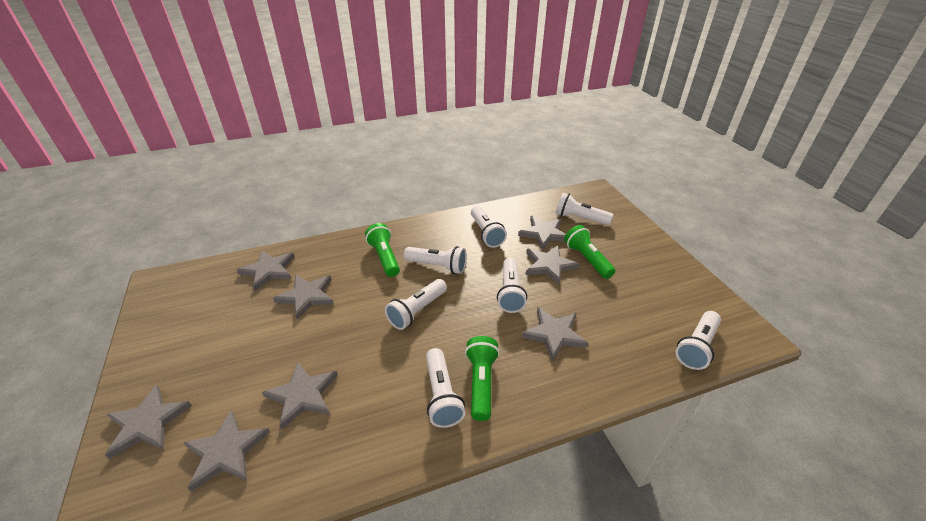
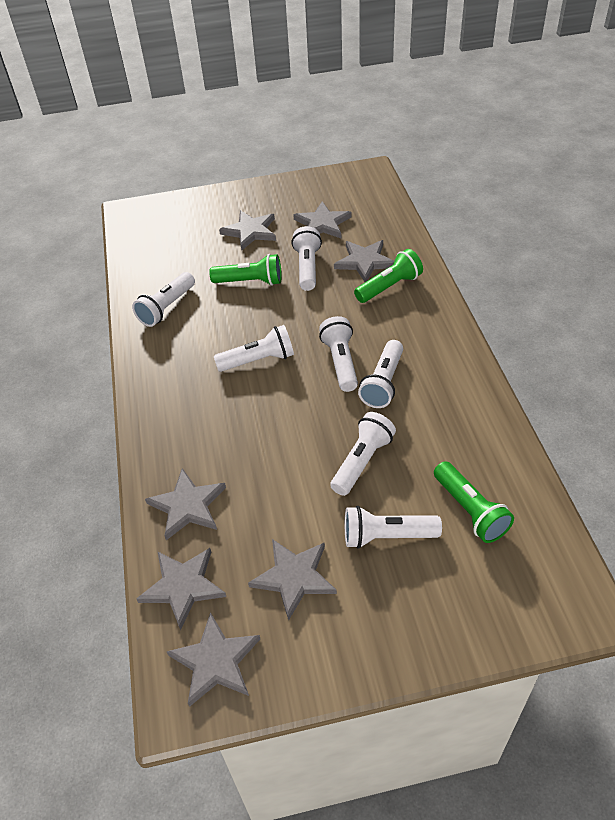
grey star: [105,385,192,459] [184,410,270,492] [237,250,295,291] [262,361,338,430] [273,275,334,320] [518,216,566,250] [521,307,589,361] [526,245,579,285] = 8 -> [136,548,226,630] [145,468,226,540] [166,612,260,707] [219,210,276,251] [248,539,337,621] [293,201,352,238] [334,240,394,282] = 7

